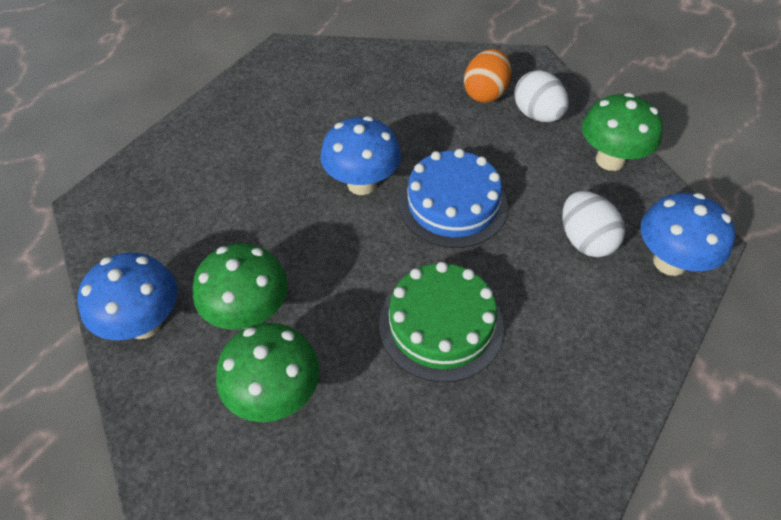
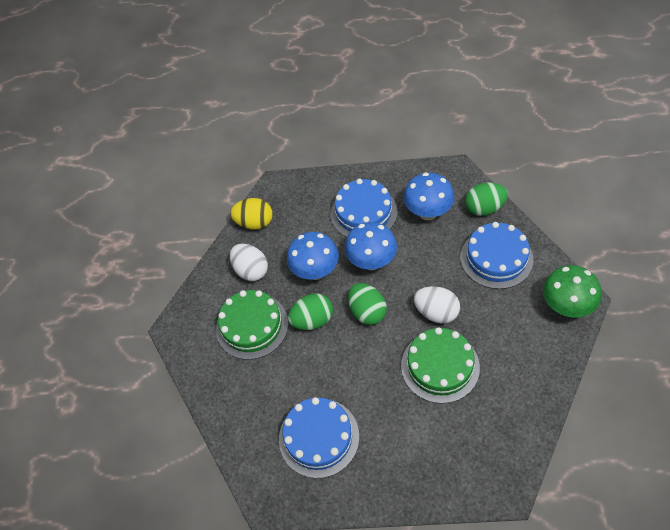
blue cake: [399,149,508,248] = 1 -> [279,397,359,478] [331,179,397,237] [460,222,533,289] = 3
green cake: [379,262,504,382] = 1 -> [216,290,288,360] [401,327,480,404] = 2
green egg: none = 0 -> [288,293,333,330] [348,283,387,325] [465,182,508,216] = 3
green mushroom: [193,243,288,330] [216,323,320,422] [582,93,663,171] = 3 -> [543,265,602,318] = 1
orange egg: [464,49,511,103] = 1 -> none = 0
yellow egg: none = 0 -> [230,198,273,230] = 1

